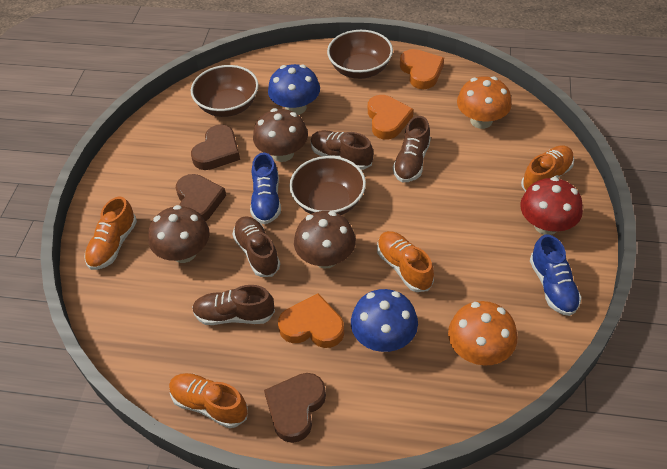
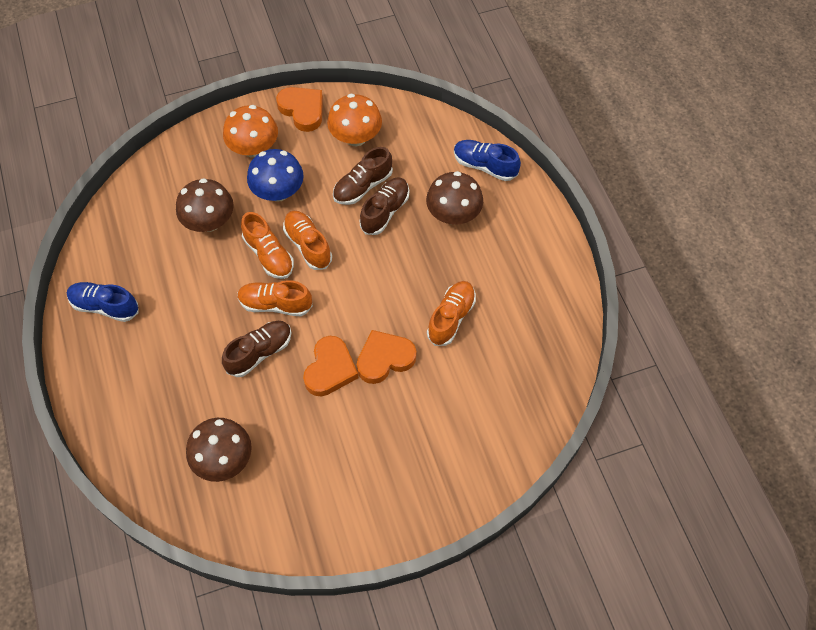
blue mushroom: [268,64,320,115] [351,289,418,352] = 2 -> [247,149,304,202] = 1
brown bowl: [191,65,259,117] [289,156,366,215] [327,30,393,79] = 3 -> none = 0
brown heart: [176,174,226,221] [191,125,240,170] [264,373,326,443] = 3 -> none = 0
brown shoe: [192,285,275,325] [232,216,280,277] [311,130,373,170] [393,116,431,182] = 4 -> [222,321,292,377] [333,147,393,205] [359,177,409,235] = 3
red mushroom: [520,177,583,235] = 1 -> none = 0

